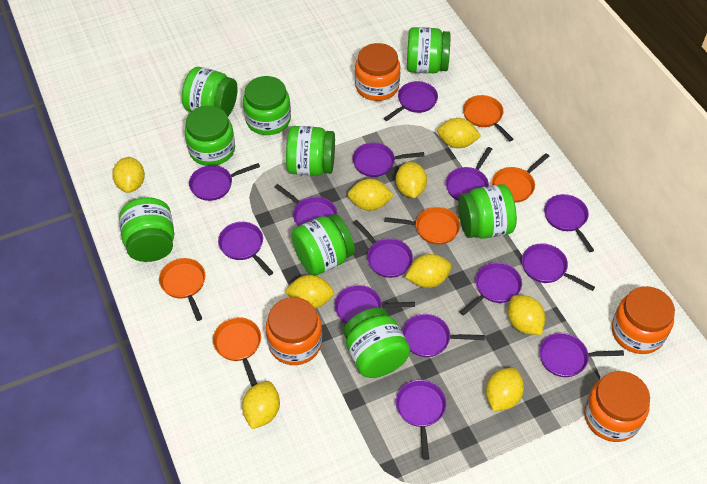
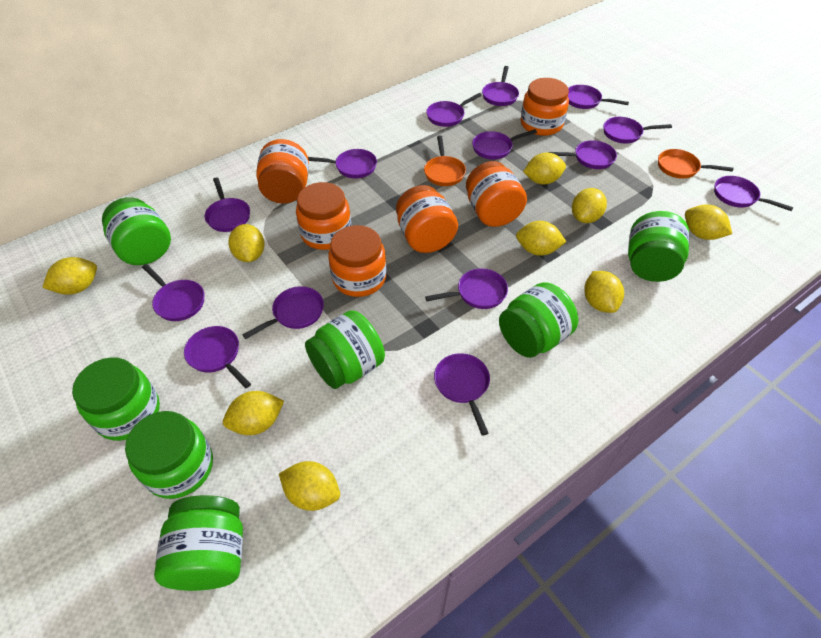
green jar: [119,197,174,262] [182,67,238,116] [185,106,235,166] [243,76,291,135] [286,126,335,176] [292,214,355,276] [344,308,410,378] [407,27,450,73] [458,184,517,239] = 9 -> [72,357,160,441] [102,197,171,265] [125,411,213,499] [154,495,243,591] [305,310,385,389] [499,282,578,358] [628,211,689,282] = 7
orange jar: [266,297,322,365] [355,43,400,101] [584,371,650,442] [612,286,675,354] = 4 -> [256,139,309,204] [296,182,351,250] [329,225,387,297] [396,185,458,253] [466,161,527,227] [520,78,569,136] = 6
orange pan: [159,258,205,321] [213,317,261,387] [385,207,460,245] [463,95,513,141] [492,153,549,203] = 5 -> [424,136,466,186] [658,149,733,179] = 2

